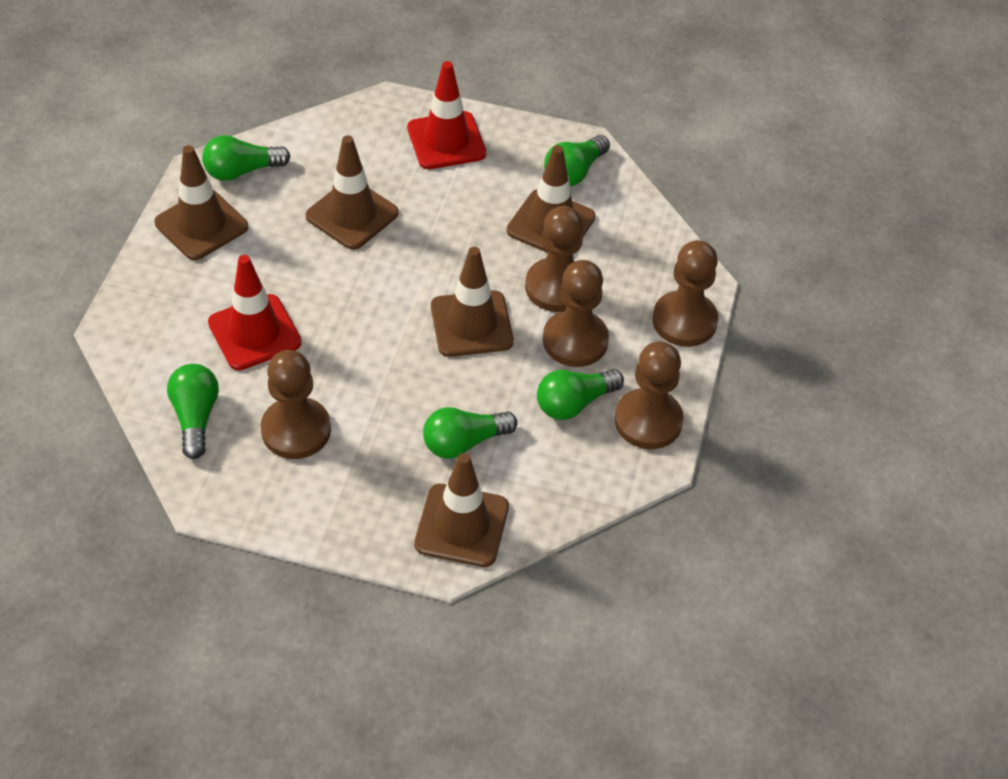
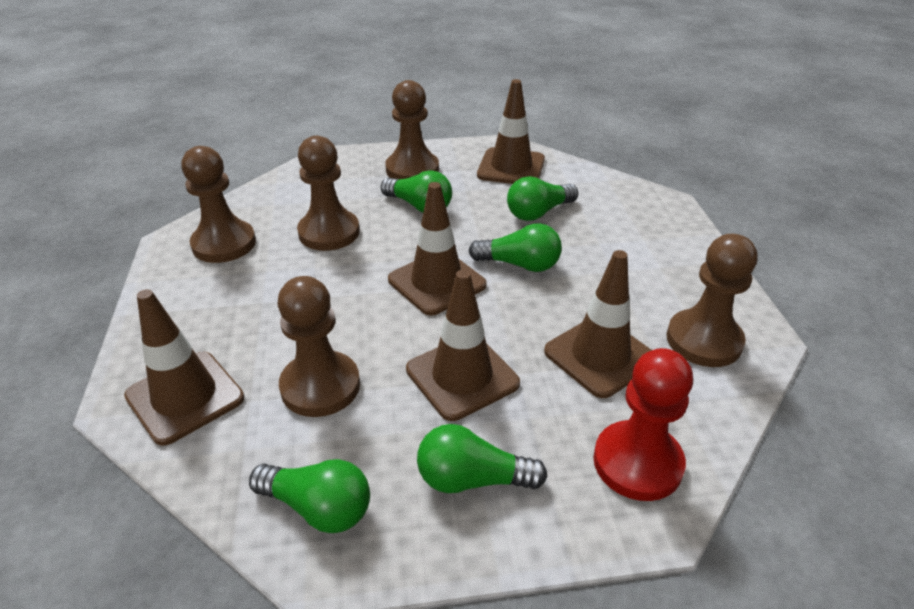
red pawn: none = 0 -> [593,348,693,501] = 1
red traffic cone: [208,255,302,371] [407,61,486,169] = 2 -> none = 0

